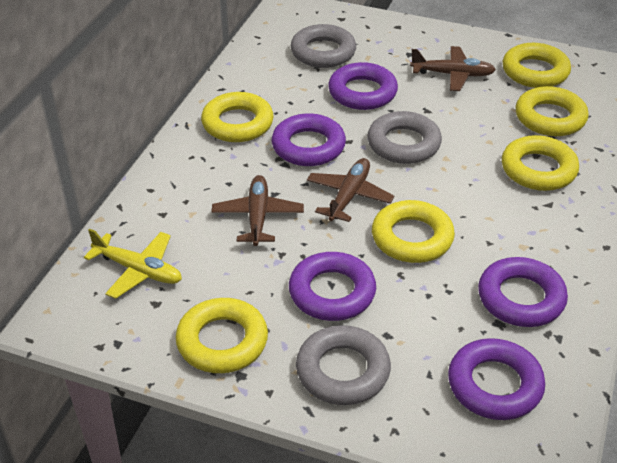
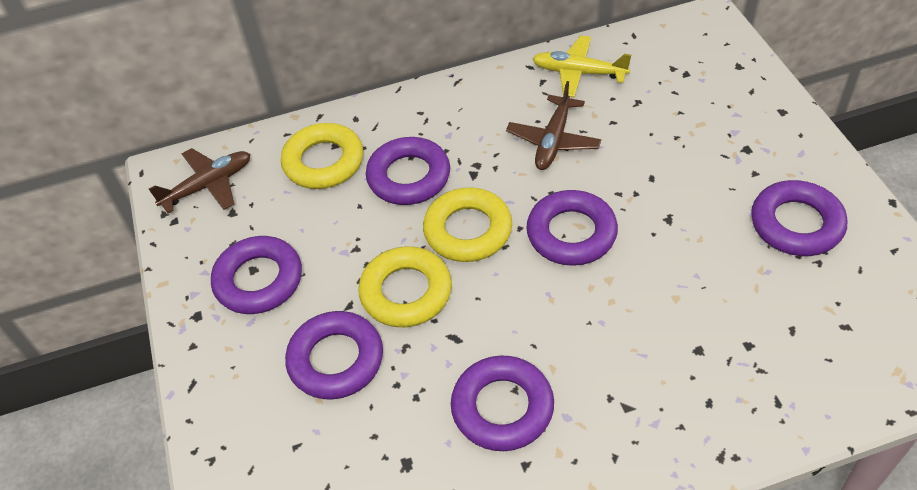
brown plane: [211,175,304,246] [307,158,394,222] [410,46,496,91] = 3 -> [149,148,250,214] [506,81,602,170] = 2
grey ring: [291,24,356,68] [296,325,391,405] [367,111,442,164] = 3 -> none = 0
purple ring: [272,113,346,166] [289,252,376,321] [328,62,398,110] [448,338,545,420] [478,257,568,327] = 5 -> [211,236,302,314] [285,311,383,399] [366,137,450,205] [451,355,554,451] [526,190,618,266] [751,180,847,256] = 6
yellow ring: [176,298,268,373] [201,92,274,142] [372,200,455,263] [502,135,579,191] [503,43,571,88] [516,86,589,136] = 6 -> [281,123,363,189] [358,247,452,327] [423,187,512,262] = 3

